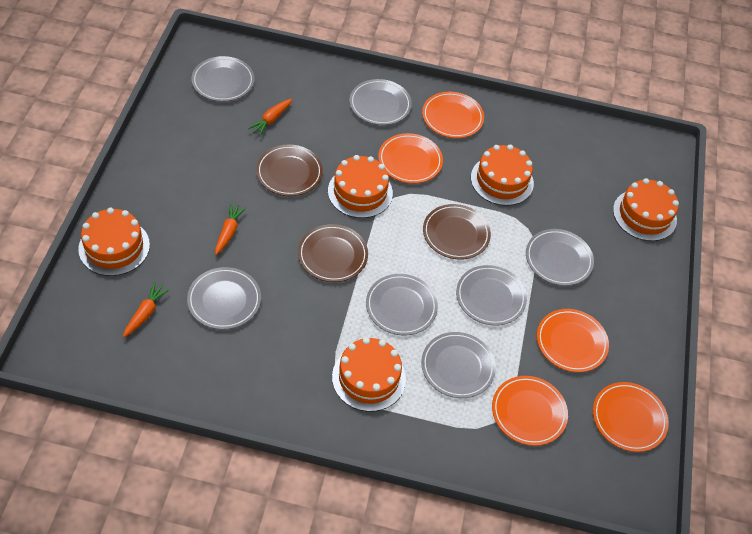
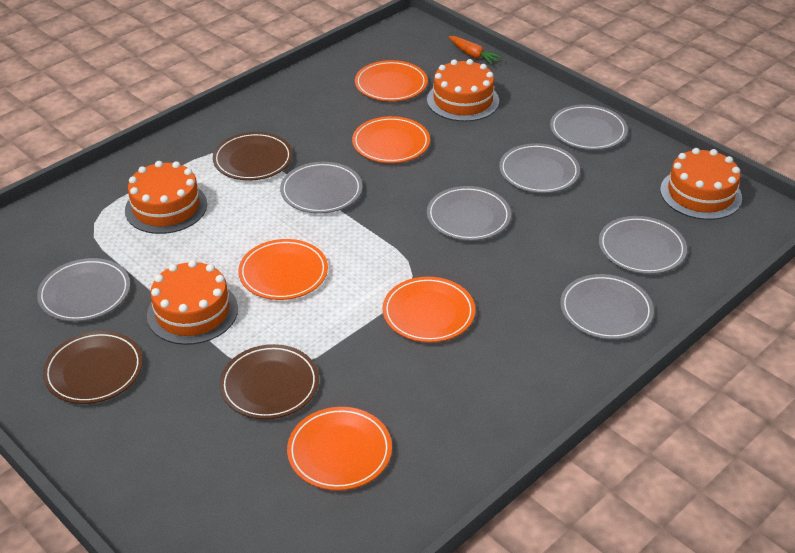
orange cake: [78,208,150,276] [328,155,393,218] [332,337,406,412] [471,145,534,206] [613,178,679,241] = 5 -> [125,161,207,234] [147,260,238,345] [427,59,499,122] [660,148,742,220] = 4
orange carrot: [123,282,170,337] [215,203,247,255] [248,99,292,136] = 3 -> [449,36,503,65] = 1

